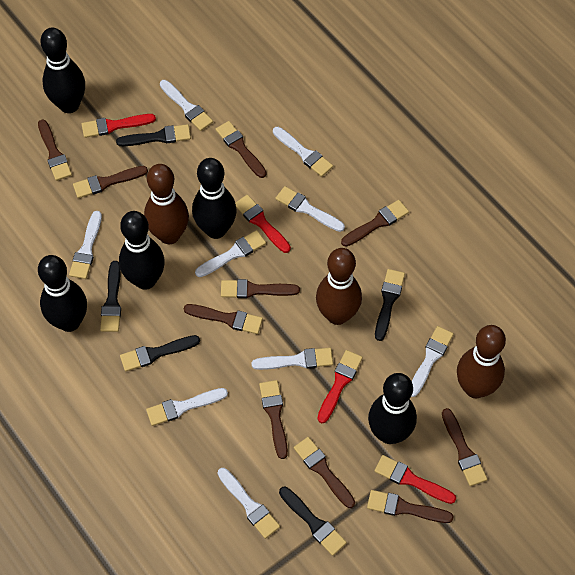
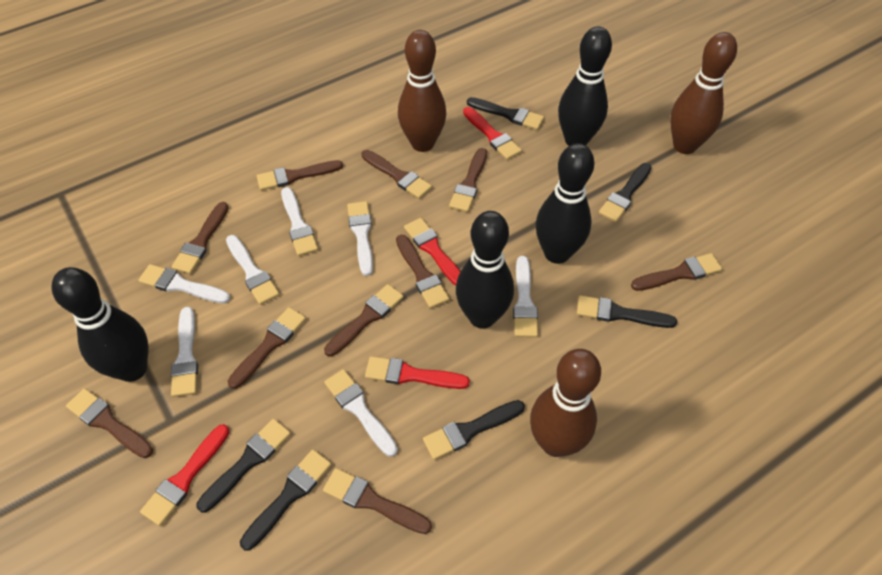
black bowling pin: [38,255,87,332] [40,28,85,113] [119,211,165,290] [192,158,237,239] [368,373,417,444] = 5 -> [52,267,148,382] [456,211,514,328] [536,143,595,264] [558,26,612,146] = 4
black brush: [100,261,121,332] [116,124,191,146] [120,335,200,372] [279,487,347,556] [375,269,405,341] = 5 -> [196,419,291,512] [240,449,332,551] [423,400,525,460] [467,97,544,130] [577,295,677,328] [599,163,651,222] = 6
white brush: [69,211,102,279] [146,388,228,426] [160,80,213,131] [195,230,266,277] [218,468,280,539] [251,348,333,370] [273,127,333,177] [275,186,345,232] [411,326,454,397] = 9 -> [138,264,230,304] [171,307,198,397] [226,235,280,305] [281,187,318,256] [324,369,398,457] [347,201,373,276] [513,256,538,337] = 7

